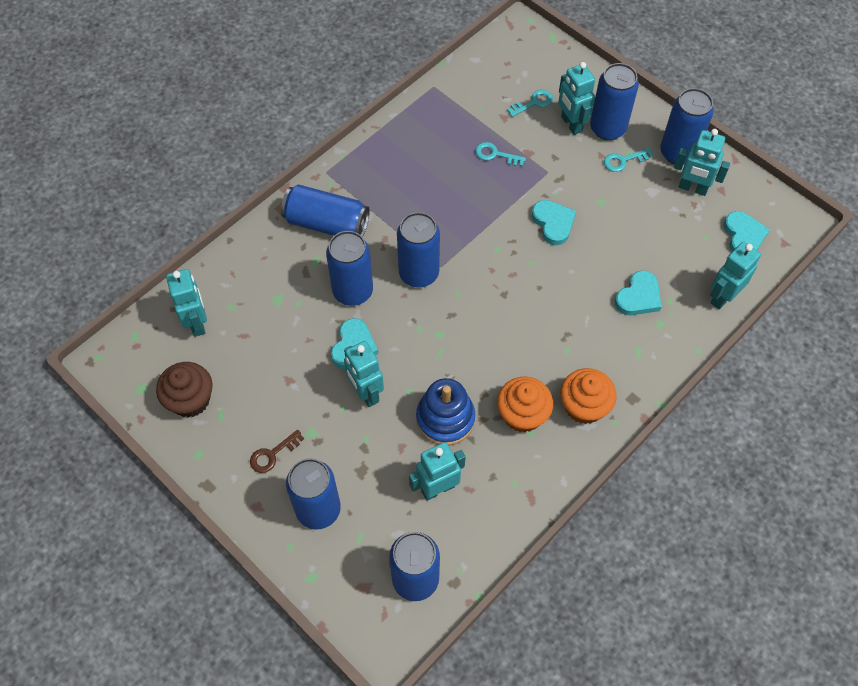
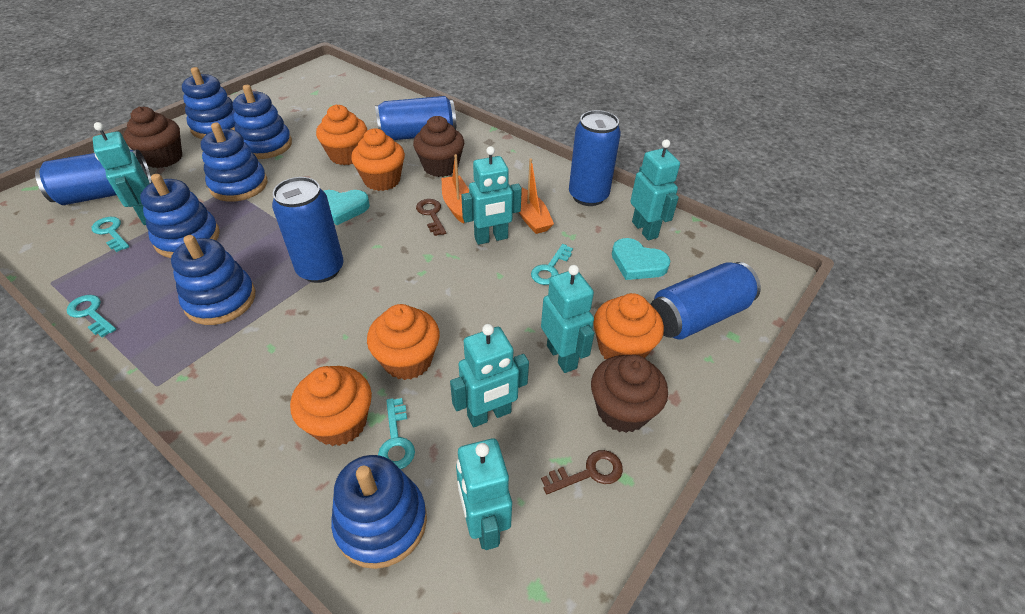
blue can: [281,184,370,237] [286,458,341,529] [326,231,373,306] [389,532,440,601] [397,212,440,287] [590,63,639,140] [660,88,714,165] = 7 -> [35,149,152,205] [272,177,343,283] [375,96,456,140] [569,110,621,206] [651,262,761,340] = 5
blue stacking toy: [416,378,475,446] = 1 -> [140,174,220,258] [171,235,255,325] [182,67,236,139] [201,123,267,202] [233,85,292,159] [331,455,427,569] = 6
brown cupcake: [156,362,213,418] = 1 -> [123,106,182,168] [413,116,464,177] [591,354,668,433] = 3
brown key: [250,430,304,473] = 1 -> [416,199,446,236] [541,450,623,494] = 2
orange boat: none = 0 -> [441,154,469,224] [519,158,554,234] = 2
orange cupcake: [497,376,553,432] [560,368,617,424] = 2 -> [290,366,372,446] [316,105,367,165] [351,128,405,191] [367,304,440,380] [593,293,664,359] = 5
turquoise heart: [331,318,378,369] [532,200,576,245] [615,270,662,315] [724,211,770,252] = 4 -> [324,190,370,225] [612,238,671,280] = 2
turquoise key: [475,142,526,166] [507,90,553,117] [604,148,653,172] = 3 -> [67,295,116,337] [92,217,129,252] [378,398,415,469] [531,244,573,285] = 4

